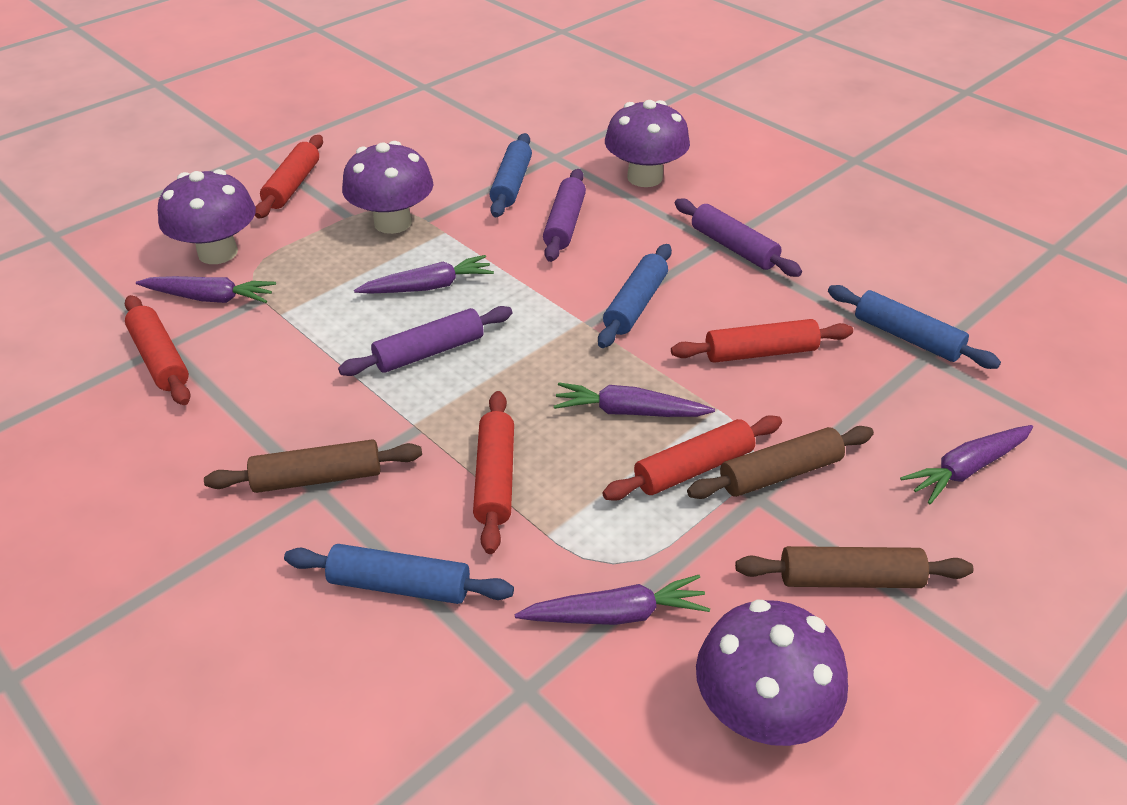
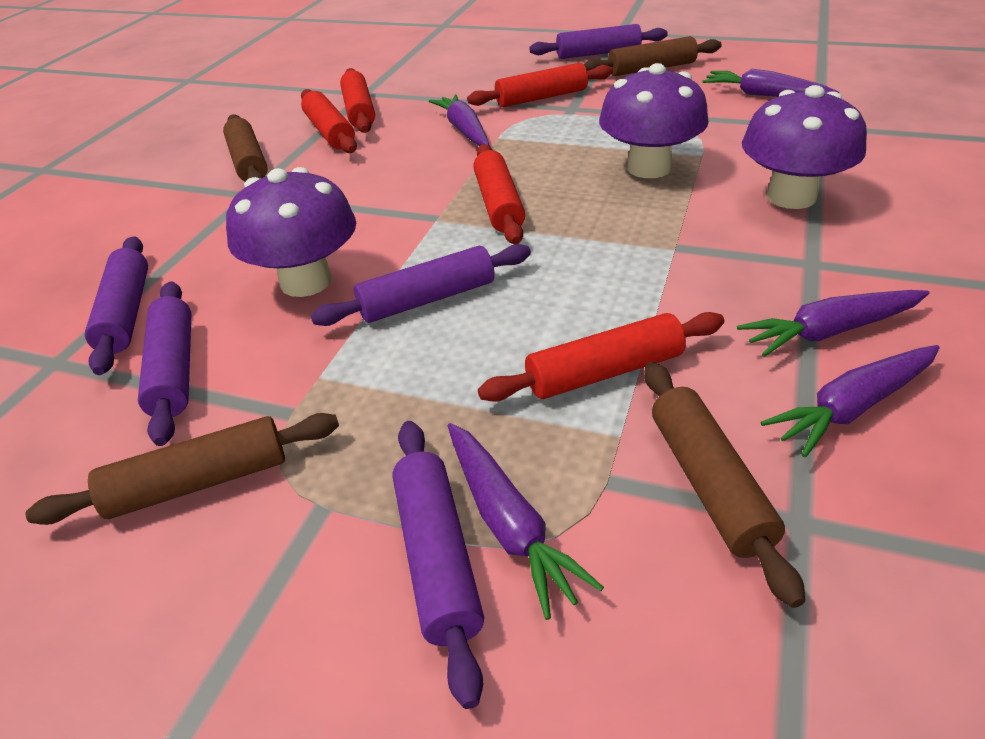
blue rolling pin: [284,544,514,604] [490,133,532,217] [598,244,672,348] [828,285,1001,369] = 4 -> none = 0
brown rolling pin: [204,439,422,493] [687,426,874,499] [735,546,974,588] = 3 -> [25,413,339,525] [223,114,268,182] [584,36,722,76] [644,362,805,608] = 4
purple mushroom: [158,169,256,264] [342,141,433,234] [605,100,690,187] [696,599,848,746] = 4 -> [226,167,356,297] [599,63,709,178] [742,85,867,209] = 3
purple rolling pin: [338,306,512,376] [543,169,586,262] [675,198,802,277] = 3 -> [85,236,148,375] [138,282,191,446] [310,244,531,326] [392,421,484,709] [529,24,668,59] = 5

